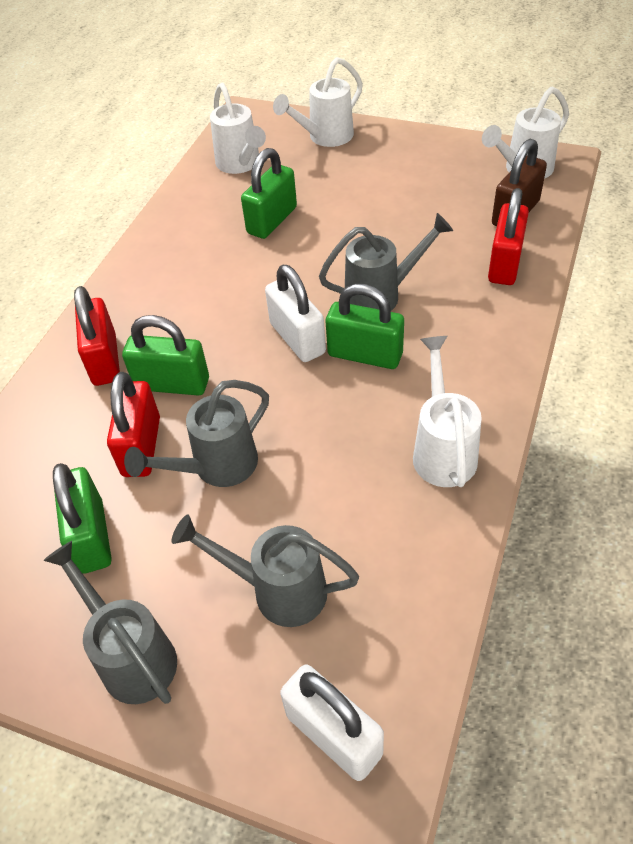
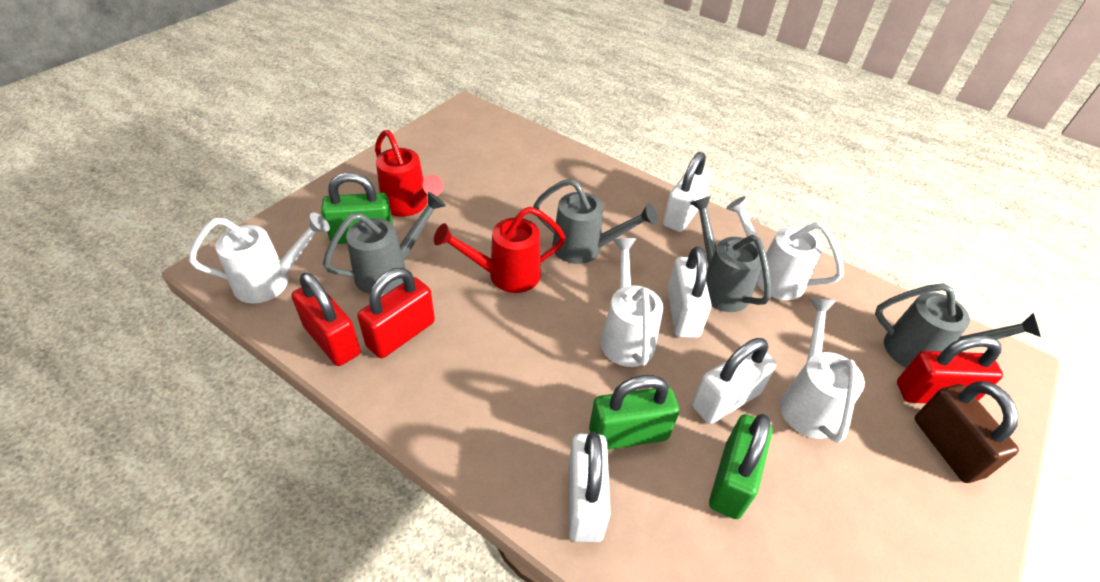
green padlock: [53,463,112,574] [122,315,209,396] [241,148,297,239] [326,284,404,369] = 4 -> [321,172,393,244] [589,375,679,450] [709,414,772,519] = 3
red watering can: none = 0 -> [375,130,443,217] [434,207,566,293] = 2
white padlock: [265,265,326,362] [280,664,384,781] = 2 -> [568,432,610,542] [663,152,711,232] [667,246,711,338] [692,338,776,424] = 4

